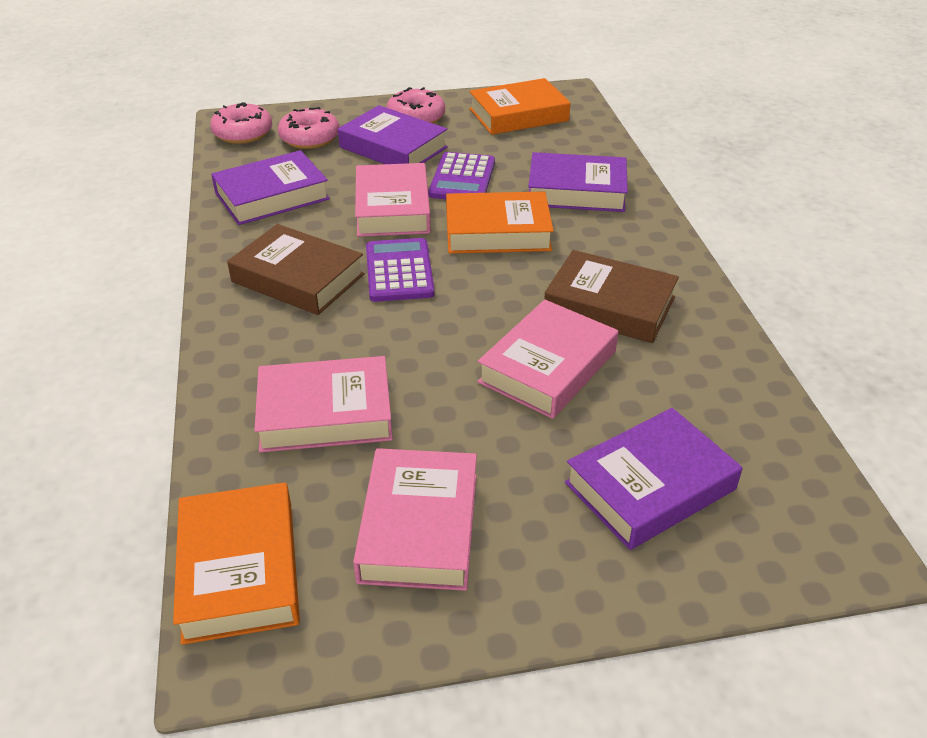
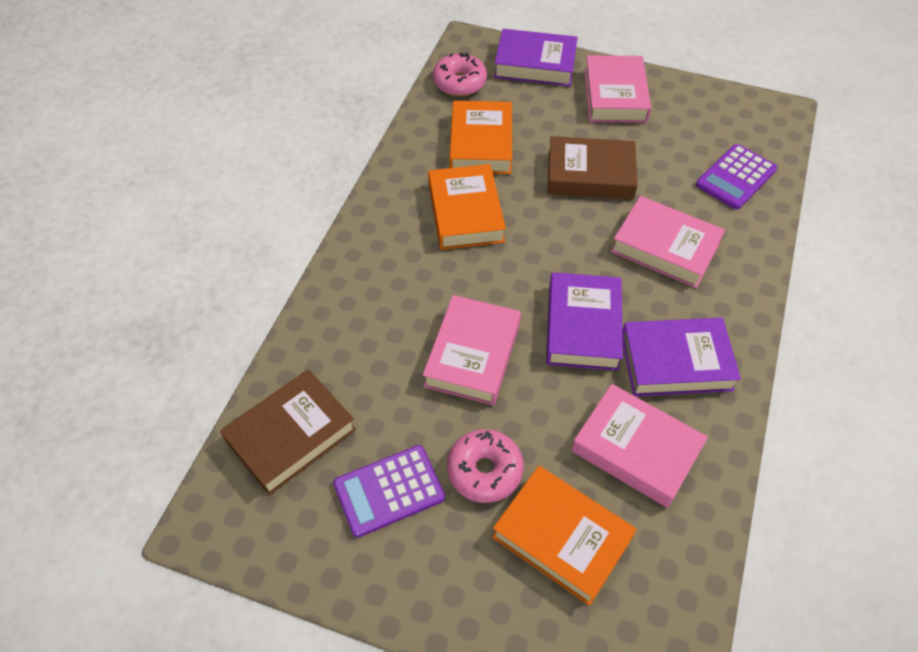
pink donut: [210,102,272,144] [278,107,339,149] [386,87,445,124] = 3 -> [433,53,487,96] [447,429,524,503] = 2
purple book: [211,150,330,225] [338,105,448,164] [528,152,628,212] [565,408,742,550] = 4 -> [494,29,578,86] [546,272,623,371] [623,318,741,396] = 3

